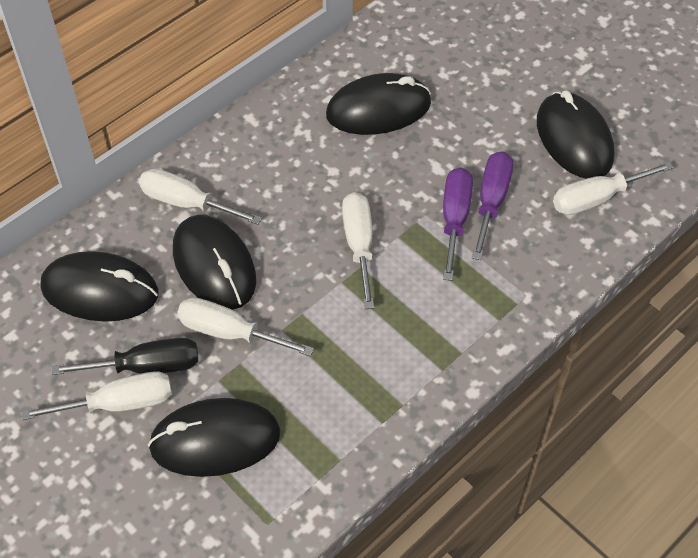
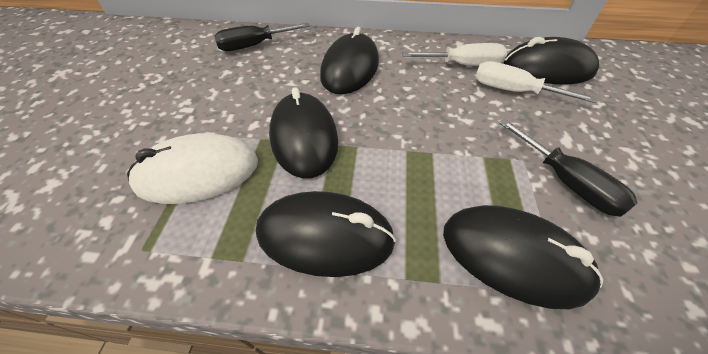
black screwdriver: [51,338,198,375] = 1 -> [214,23,310,51] [499,119,638,217] = 2
purple screwdriver: [443,168,473,281] [472,151,513,260] = 2 -> none = 0
white mouse: none = 0 -> [127,133,258,204] = 1
white screwdriver: [21,371,172,420] [139,169,262,225] [177,297,314,356] [342,192,374,309] [553,162,674,215] = 5 -> [402,43,507,66] [475,61,597,103] = 2

